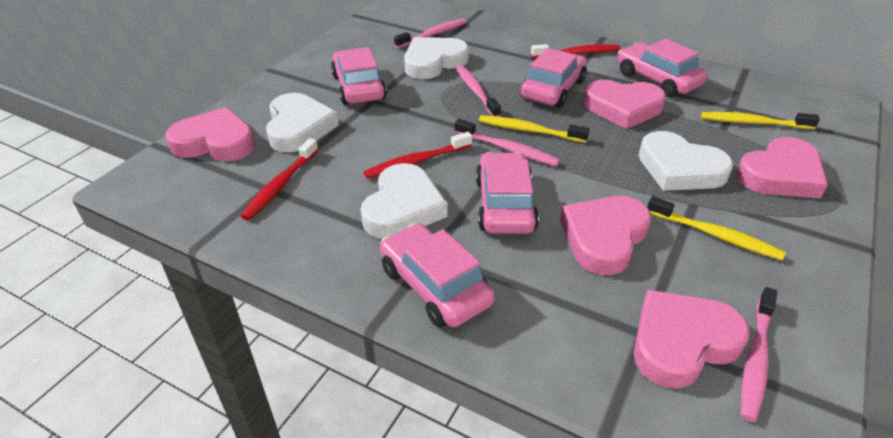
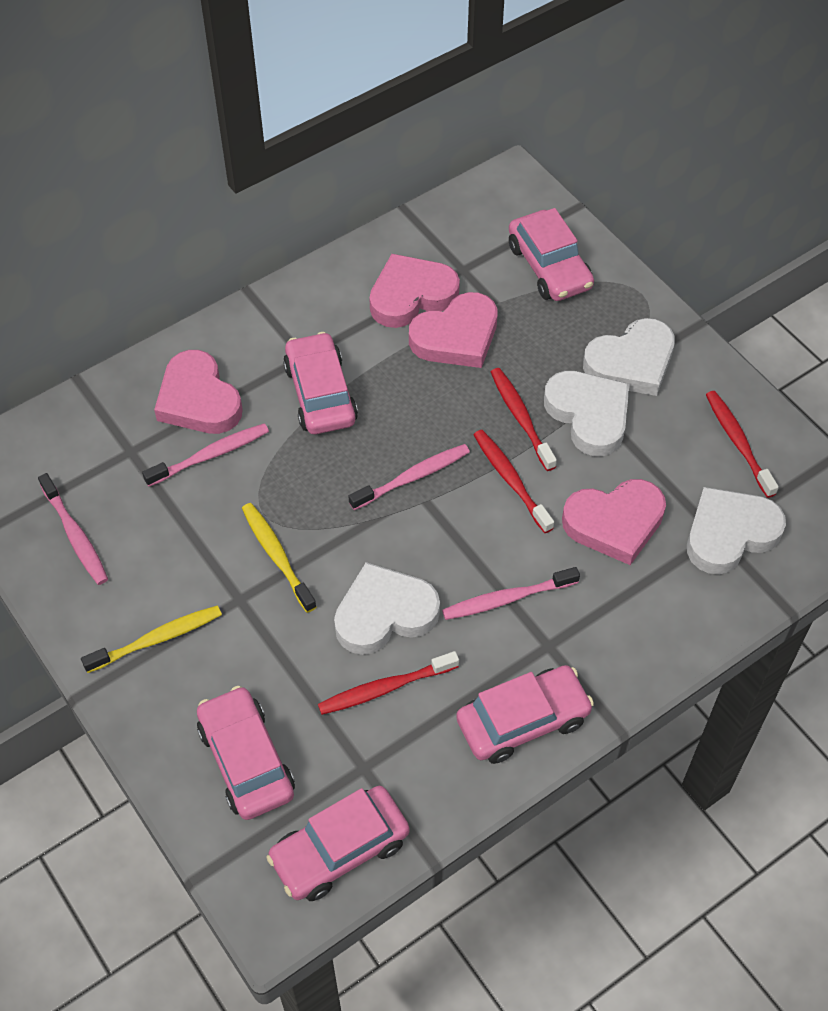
pink heart: [165,107,255,161] [560,196,652,275] [583,80,666,129] [634,290,750,389] [736,137,828,199] = 5 -> [154,350,243,434] [369,254,460,328] [409,292,498,368] [562,479,666,565] = 4
red toothbrush: [241,138,318,220] [364,132,472,179] [531,44,621,58] = 3 -> [318,651,459,715] [474,430,554,533] [491,368,557,471] [706,391,779,498] = 4
yellow toothbrush: [479,115,589,143] [647,196,786,260] [701,112,820,129] = 3 -> [81,605,222,673] [242,503,317,613] = 2

